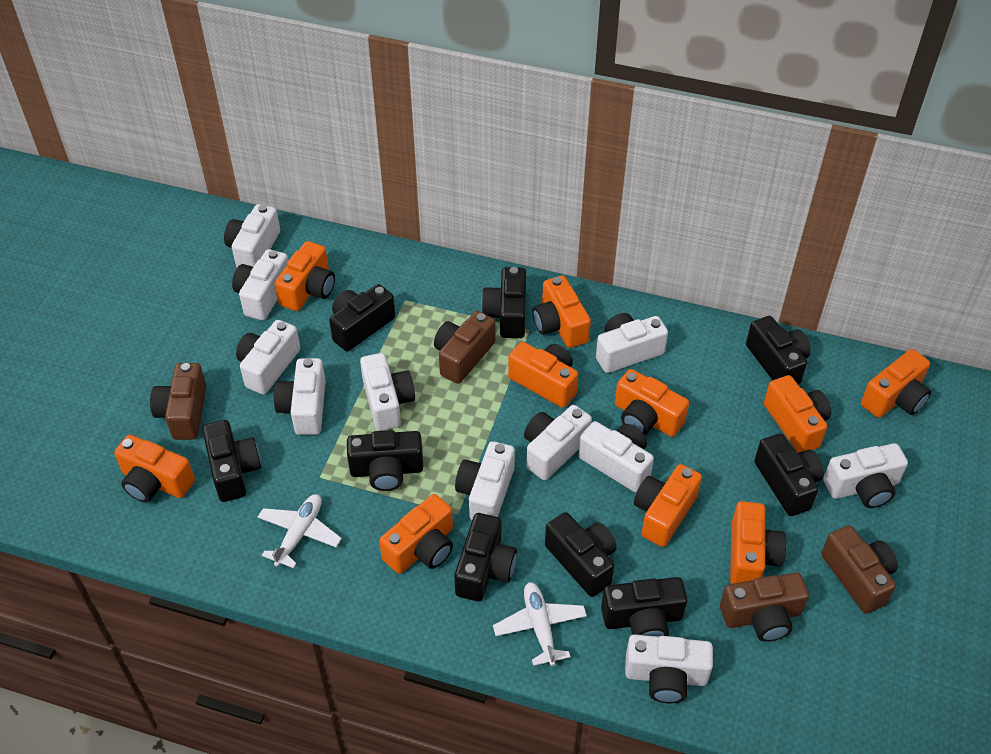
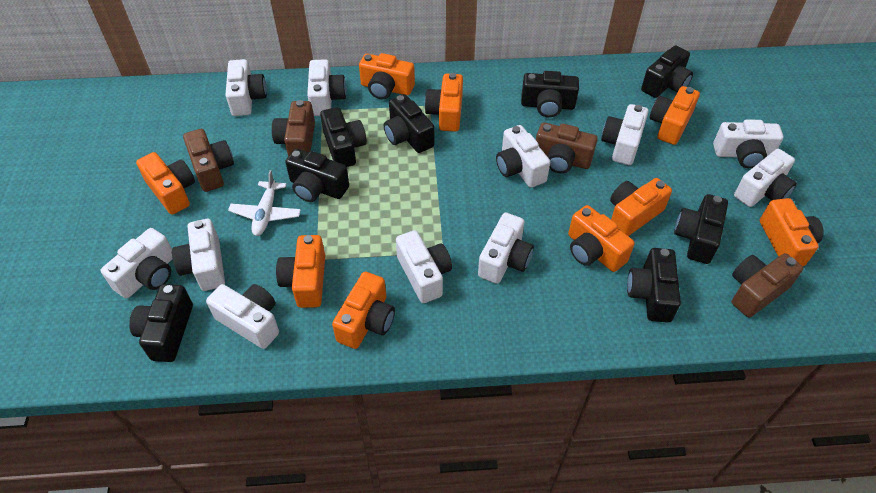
black camera: [202,420,261,502] [329,284,395,352] [347,430,423,491] [454,513,517,601] [481,267,526,338] [545,512,617,597] [601,577,687,637] [746,316,811,385] [754,433,824,516] = 9 -> [129,284,193,362] [285,148,349,202] [320,107,367,167] [384,94,434,153] [521,71,579,117] [627,248,681,323] [641,45,693,98] [674,194,728,264] = 8
orange camera: [114,434,195,503] [275,241,335,311] [379,494,453,574] [508,342,578,408] [532,275,591,348] [615,369,689,437] [634,464,702,547] [730,501,786,584] [764,375,831,453] [861,349,931,418] = 10 -> [136,152,195,215] [276,235,325,308] [332,272,395,349] [359,53,415,99] [425,73,463,132] [568,205,635,272] [610,178,672,236] [649,86,700,145] [760,198,824,266] = 9
white plane: [258,494,342,568] [493,582,587,666] = 2 -> [228,170,301,236] = 1

